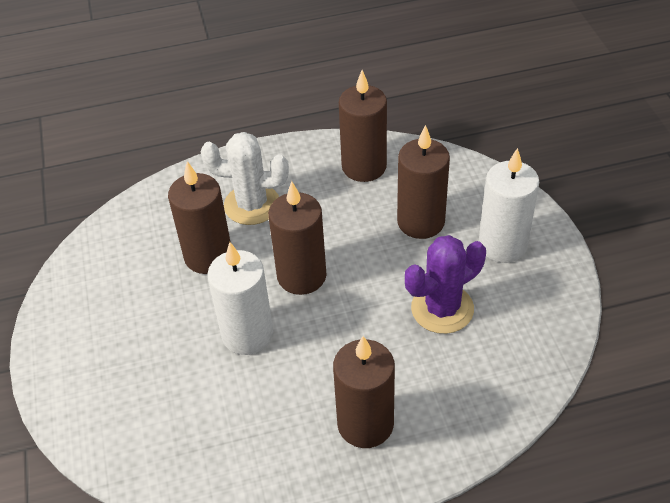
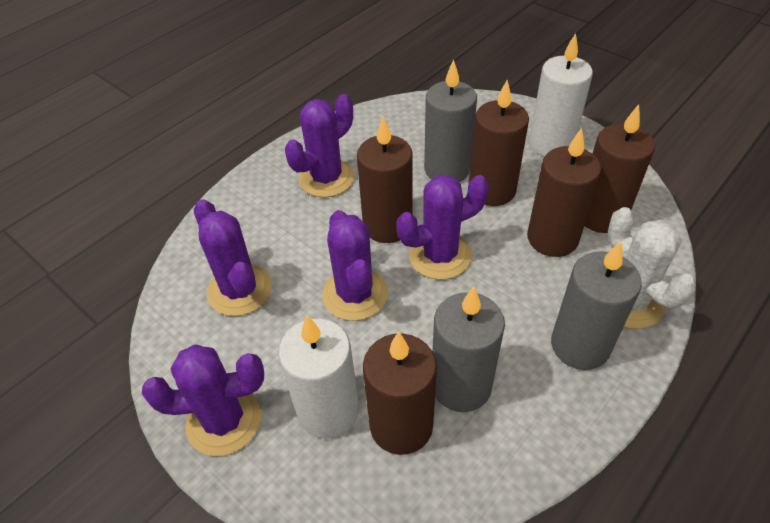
grey candle: none = 0 -> [424,59,477,182] [433,286,505,412] [551,241,642,370] = 3
purple cactus: [405,235,486,334] = 1 -> [142,345,264,456] [194,199,272,316] [285,94,355,198] [322,210,388,321] [396,175,489,280] = 5

